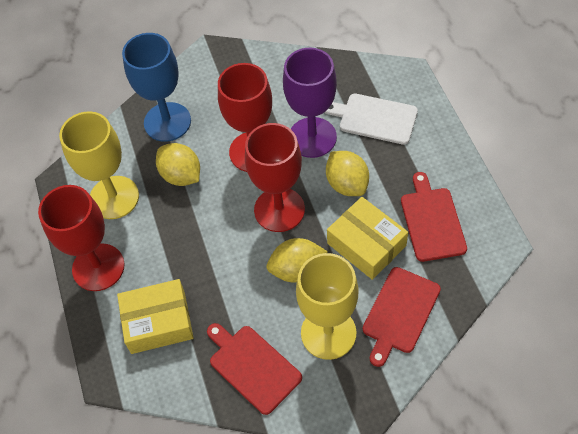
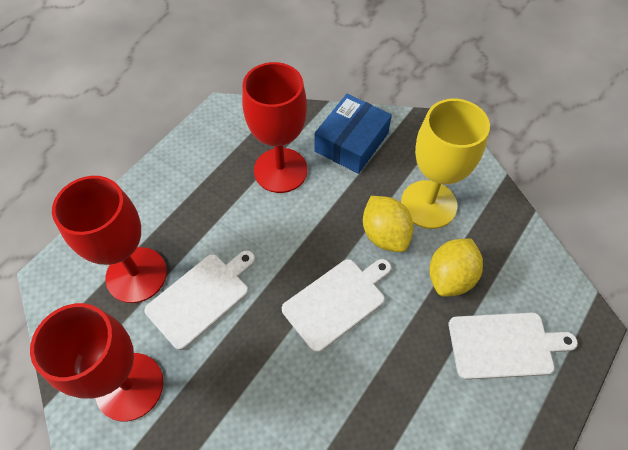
blue box: none = 0 -> [315,94,392,174] = 1
blue goblet: [122,33,191,142] = 1 -> none = 0
purple goblet: [283,48,337,158] = 1 -> none = 0
red cutting board: [207,323,302,415] [363,267,441,367] [401,172,467,262] = 3 -> none = 0
white cutting board: [325,94,418,145] = 1 -> [145,250,255,350] [282,259,391,353] [449,313,578,380] = 3
yellow box: [117,279,194,354] [327,197,408,280] = 2 -> none = 0
yellow goblet: [59,111,139,219] [296,253,358,360] = 2 -> [401,99,490,229] = 1
yellow lemon: [156,143,200,186] [267,238,328,283] [326,151,369,196] = 3 -> [363,196,414,252] [429,239,483,297] = 2

